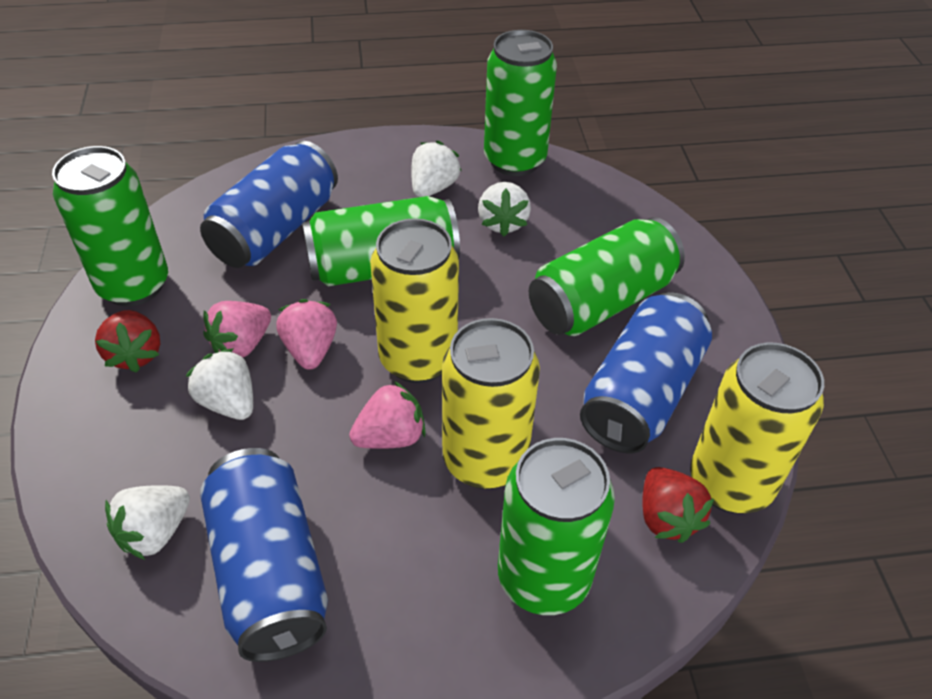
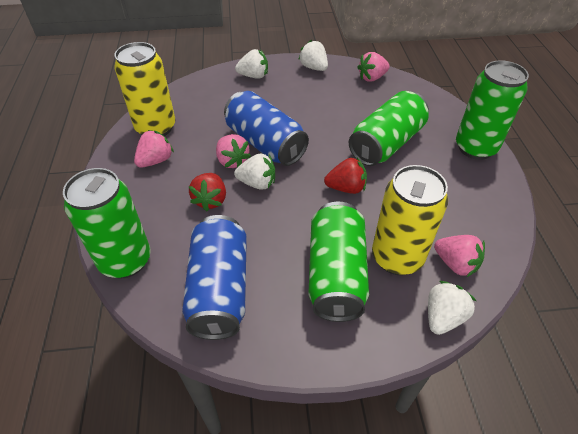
blue can: [200,141,338,268] [200,448,328,662] [580,292,712,453] = 3 -> [182,215,247,340] [224,91,309,166] = 2
green can: [52,146,168,306] [302,196,460,286] [484,30,557,176] [498,438,615,615] [529,217,685,336] = 5 -> [63,168,151,278] [308,202,369,322] [349,91,429,166] [456,60,529,160] = 4
pink strawberry: [203,301,271,357] [276,299,337,370] [349,381,426,449] = 3 -> [134,130,174,168] [216,134,251,168] [357,52,390,82] [434,235,485,278] = 4
yellow can: [370,218,459,383] [442,318,540,489] [690,342,824,513] = 3 -> [114,42,175,136] [372,165,448,275] = 2

